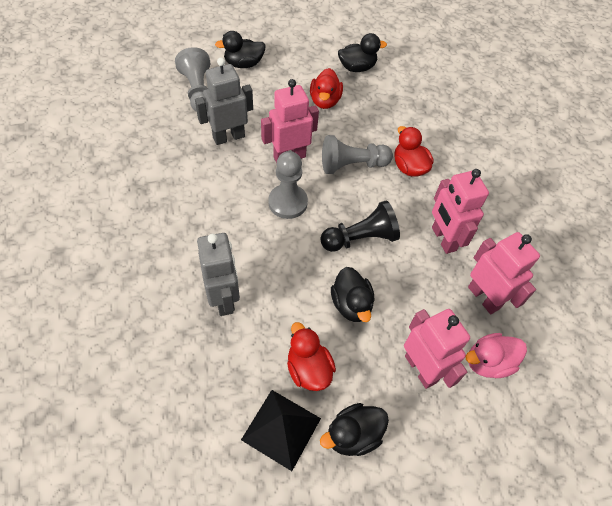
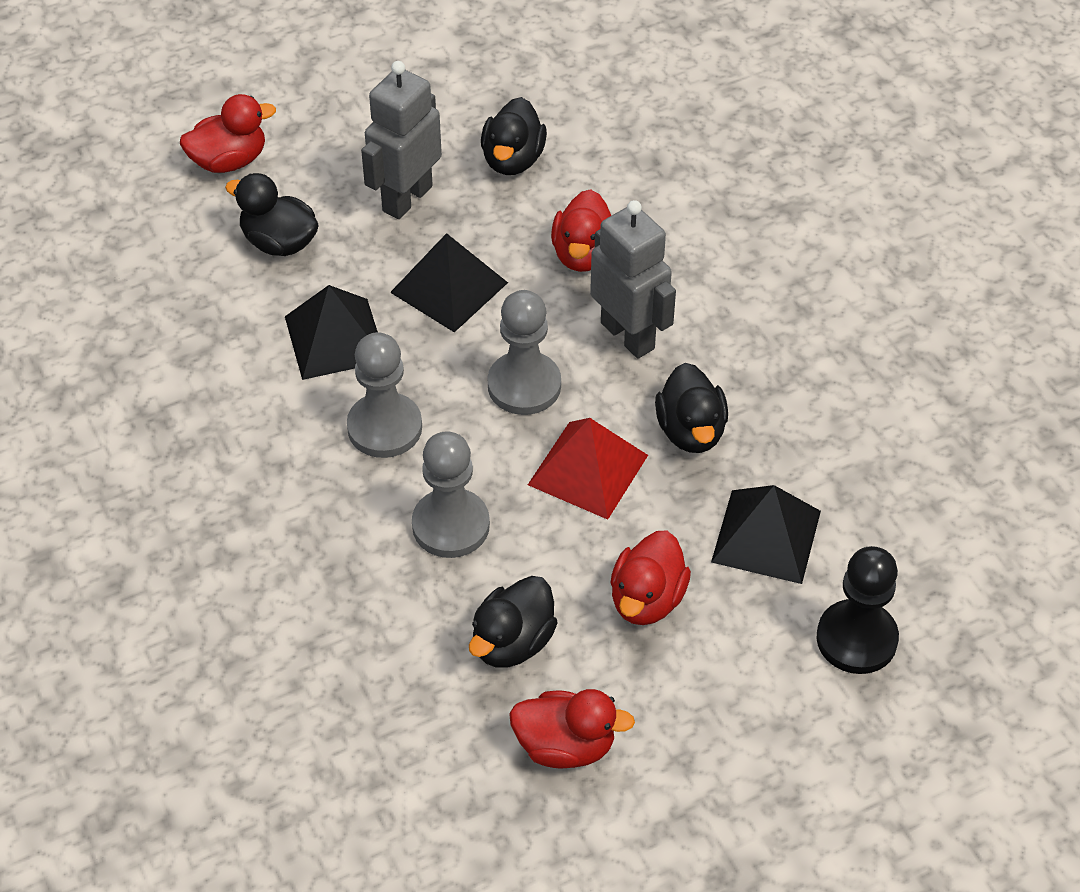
black pyramid: [241,390,321,471] = 1 -> [285,285,378,380] [390,233,508,332] [711,485,821,584] = 3
pink duck: [466,333,527,378] = 1 -> none = 0
pink robot: [261,79,319,164] [404,309,470,389] [432,169,489,254] [468,232,540,314] = 4 -> none = 0
red duck: [287,322,336,391] [310,68,343,109] [394,126,433,177] = 3 -> [180,94,276,173] [509,689,635,768] [551,189,611,272] [610,530,691,625] = 4
red pyramid: none = 0 -> [528,418,648,520] = 1

